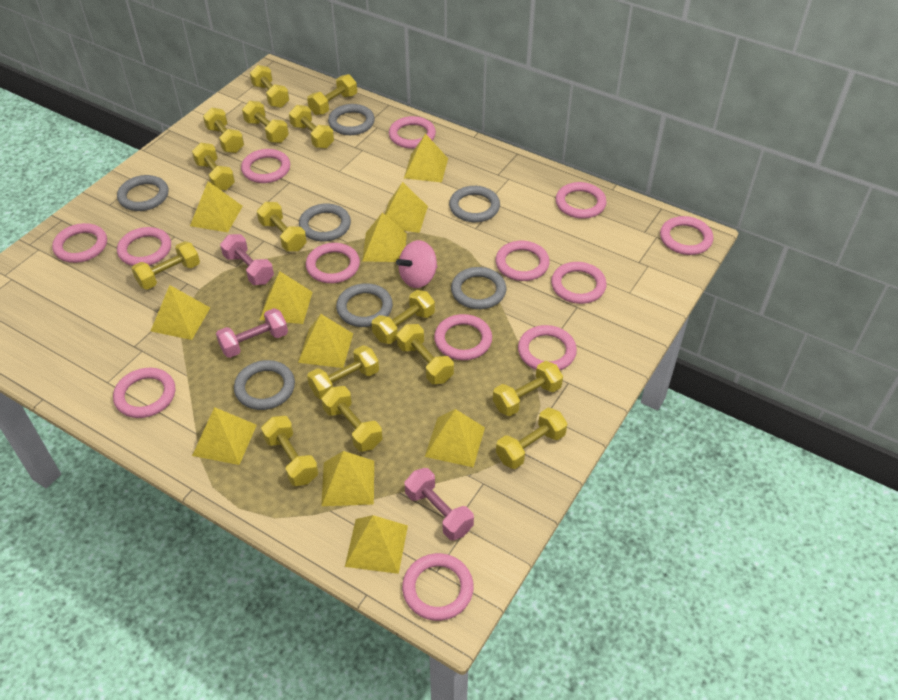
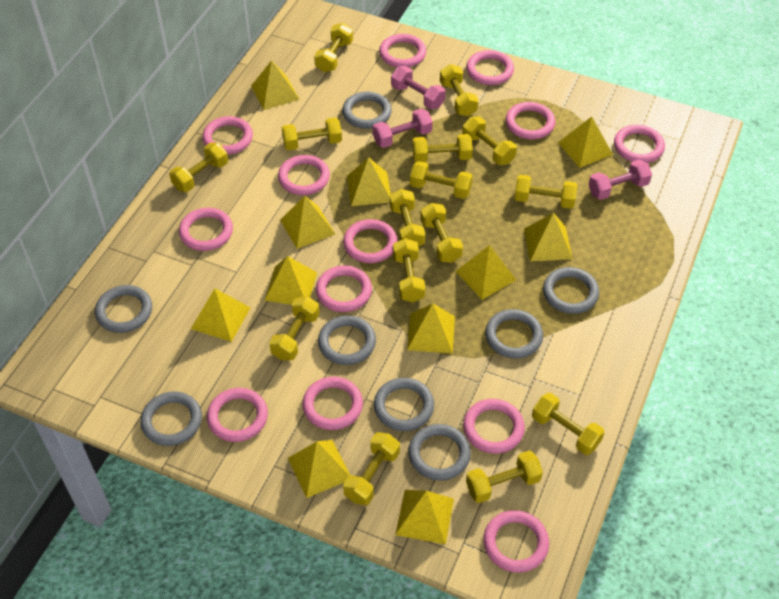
grey ring: [117,175,168,211] [234,360,295,410] [299,203,351,241] [328,104,375,135] [336,283,393,327] [449,186,500,222] [451,267,506,309] = 7 -> [95,285,152,333] [140,392,202,446] [318,315,376,365] [342,92,392,129] [374,378,434,431] [408,424,471,481] [485,309,543,359] [543,267,599,314] = 8
pink spinning top: [396,240,438,288] = 1 -> none = 0

